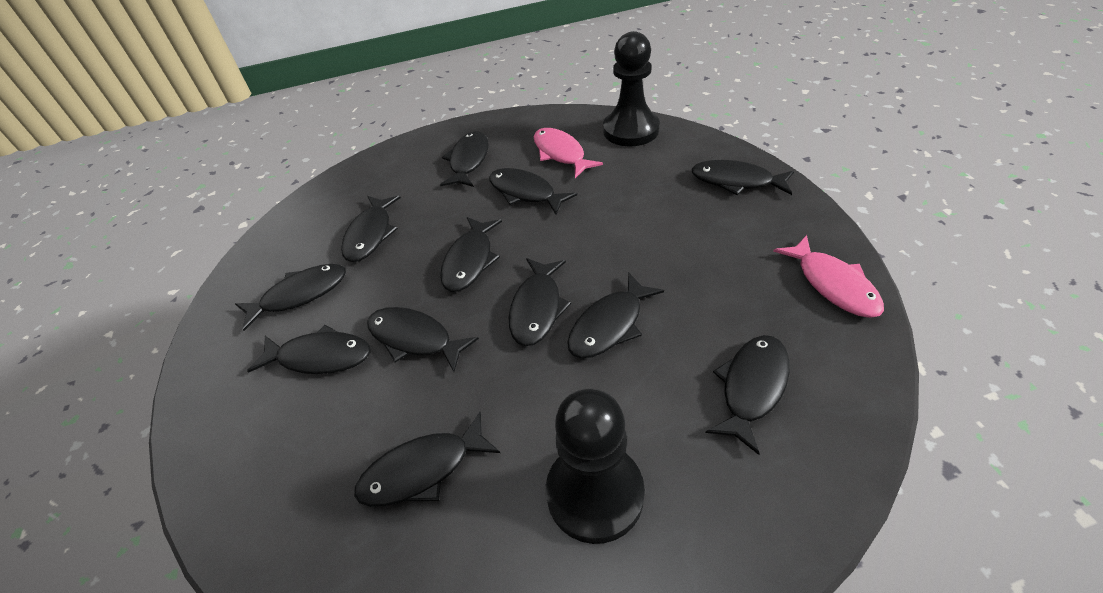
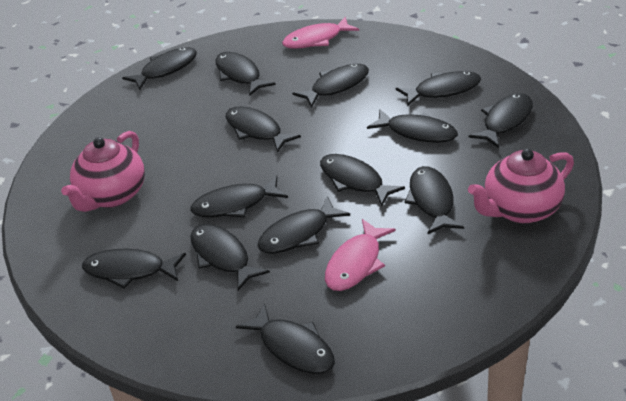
black fish: [235,264,346,331] [247,325,370,374] [341,196,401,262] [354,412,500,507] [367,307,479,372] [440,131,489,187] [440,217,502,292] [489,168,577,215] [509,258,571,346] [567,272,664,358] [691,160,794,195] [706,335,790,455] = 12 -> [82,248,186,289] [122,47,197,90] [190,176,288,217] [190,224,270,291] [215,52,276,95] [225,106,301,153] [236,303,335,374] [257,196,350,254] [292,64,369,107] [320,154,405,206] [367,109,458,143] [396,71,481,106] [405,166,464,235] [468,93,533,148] = 14
black pawn: [546,388,645,544] [603,31,660,146] = 2 -> none = 0
pink teapot: none = 0 -> [61,131,145,212] [468,149,574,223] = 2

